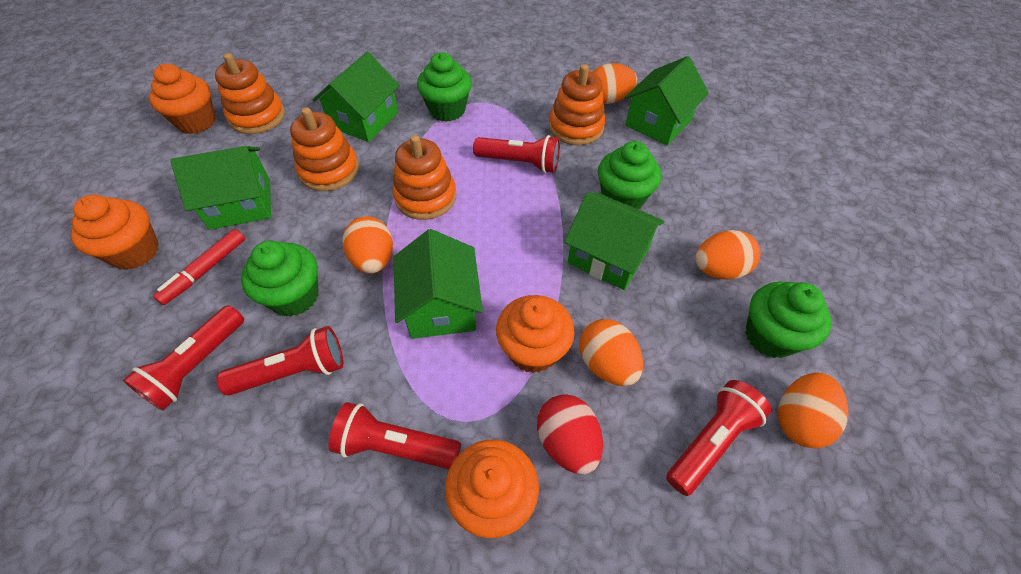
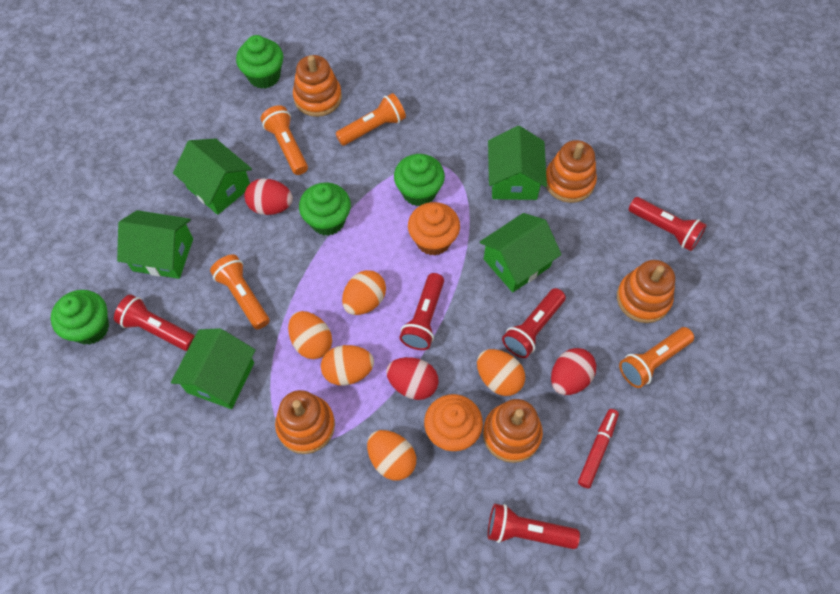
orange cupcake: [71,195,159,270] [149,64,216,134] [445,439,539,538] [496,295,575,373] = 4 -> [408,202,460,256] [424,394,483,451] = 2
orange flashlight: none = 0 -> [210,254,270,330] [261,105,308,175] [335,93,406,146] [619,327,694,388] = 4
orange stacking toy: [215,53,285,134] [290,107,359,191] [392,135,456,220] [549,64,605,145] = 4 -> [275,390,335,454] [293,55,342,117] [483,399,543,463] [546,140,597,203] [617,260,675,323] = 5
red egg: [537,394,603,474] = 1 -> [244,179,293,215] [386,357,439,400] [551,348,596,395] = 3

